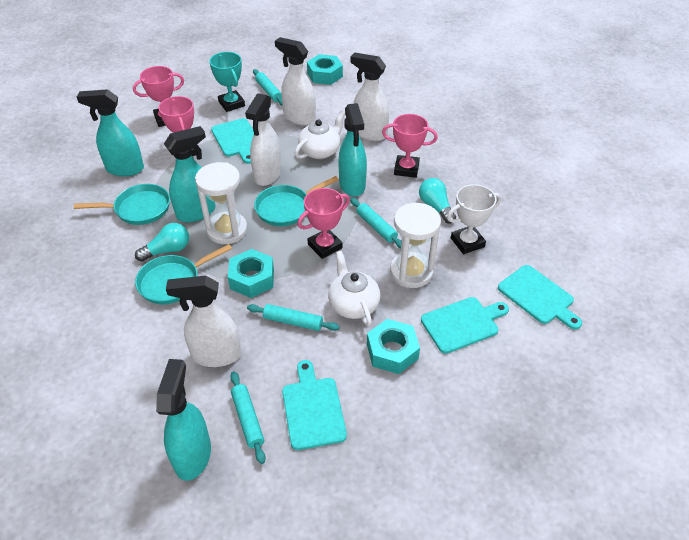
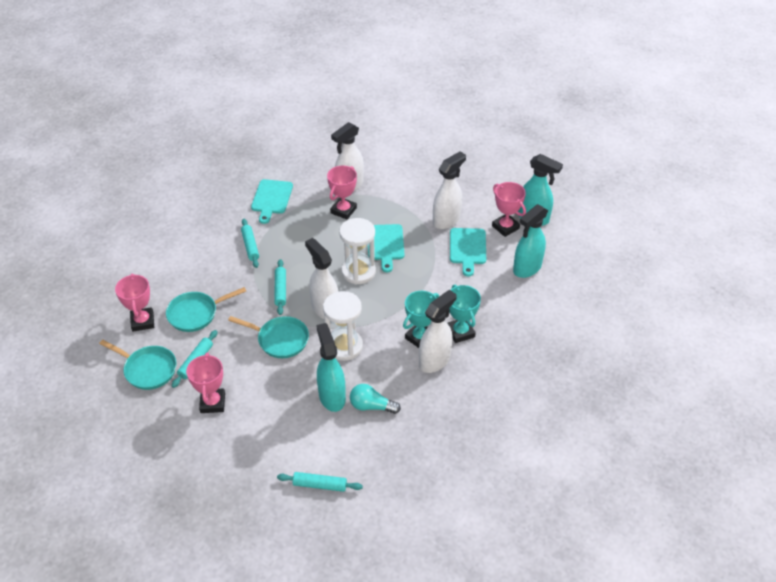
turquoise cutting board: [211,118,254,164] [282,360,347,450] [421,297,509,354] [498,265,582,330] = 4 -> [251,179,293,224] [368,224,405,272] [450,228,486,277] = 3
turquoise light bulb: [135,223,189,262] [419,178,456,224] = 2 -> [350,384,401,414] = 1
turquoise nut: [228,249,274,298] [307,54,343,85] [367,319,420,374] = 3 -> none = 0
turquoise spray bottle: [77,89,144,176] [156,359,211,481] [164,126,216,222] [339,103,367,197] = 4 -> [316,323,346,412] [513,204,548,278] [518,154,563,226] = 3
turquoise trophy: [209,52,245,112] = 1 -> [403,291,439,348] [447,285,481,343] = 2
white teapot: [294,111,345,159] [328,251,380,327] = 2 -> none = 0
white trophy: [447,184,501,254] = 1 -> none = 0

